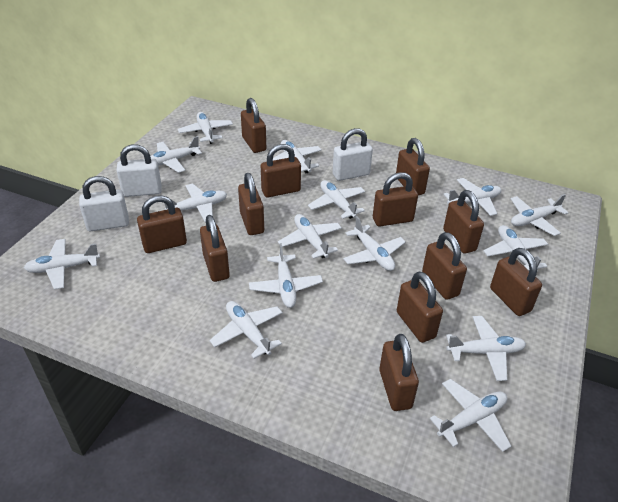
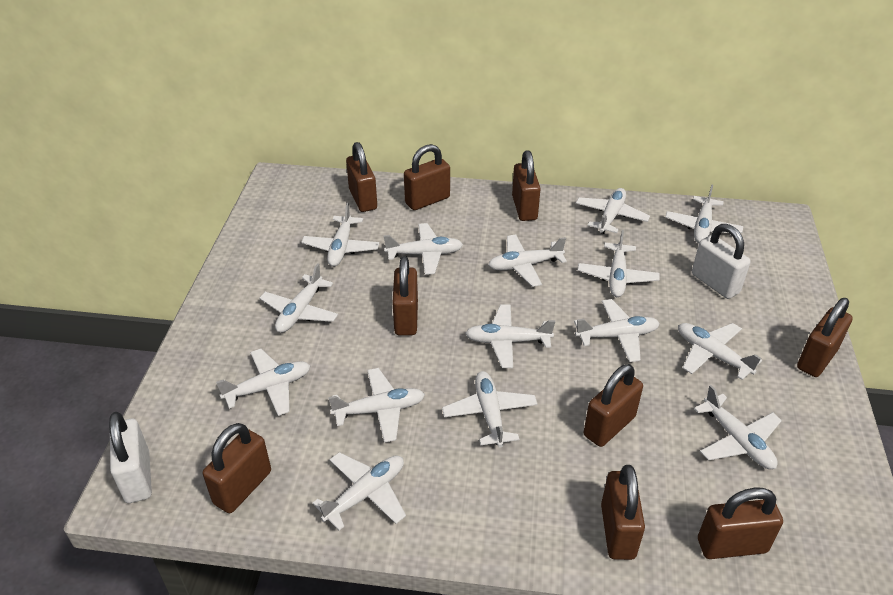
brown padlock: [137,195,187,253] [200,215,230,282] [238,173,264,235] [241,98,266,153] [261,144,301,198] [373,172,418,227] [379,334,419,411] [396,138,430,195] [397,271,443,343] [422,232,467,300] [443,190,484,254] [490,248,542,316] = 12 -> [203,423,271,513] [346,142,377,212] [392,256,418,335] [404,144,450,210] [512,150,541,221] [584,364,643,447] [601,465,645,560] [698,488,783,559] [797,298,853,377] = 9
white padlock: [79,176,129,231] [116,144,162,197] [333,128,373,181] = 3 -> [109,412,152,503] [692,224,751,299] = 2

